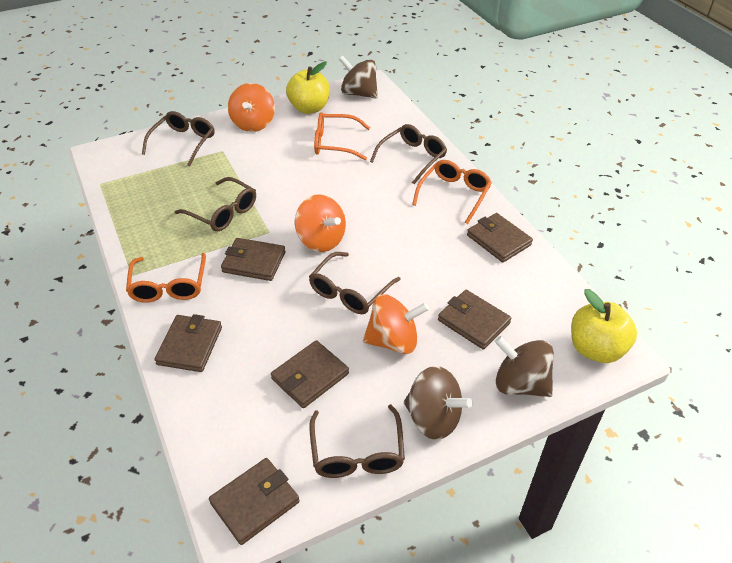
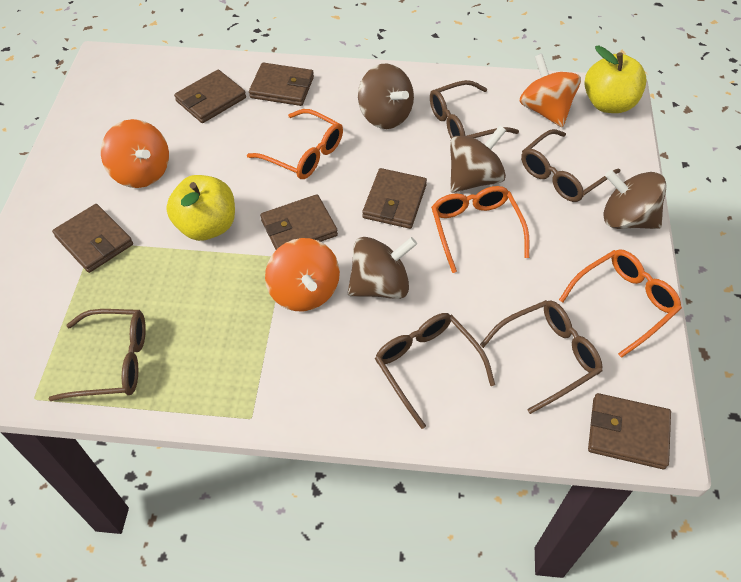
brown spinning top: [339,56,378,99] [404,366,473,440] [494,336,554,397] = 3 -> [348,237,417,299] [358,63,414,129] [450,126,506,193] [604,170,667,229] = 4

